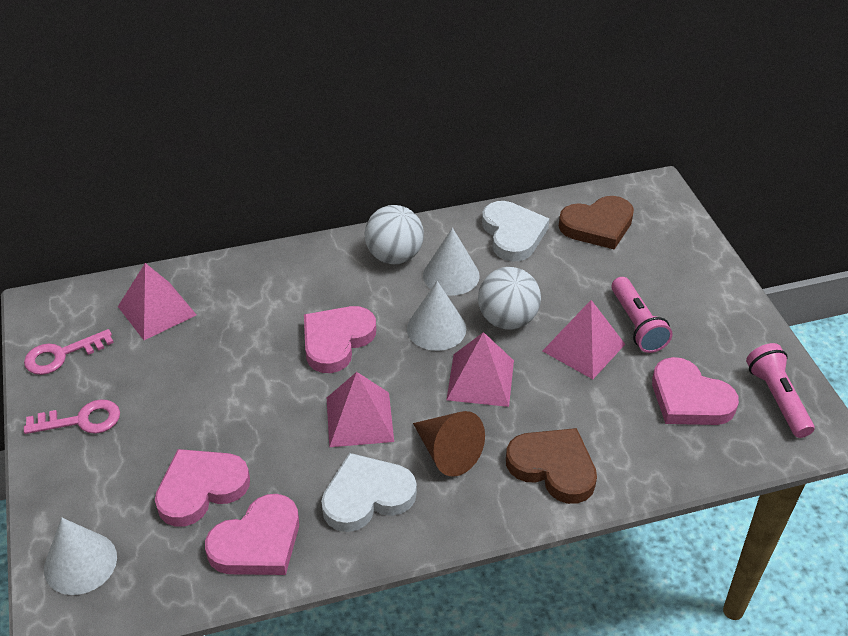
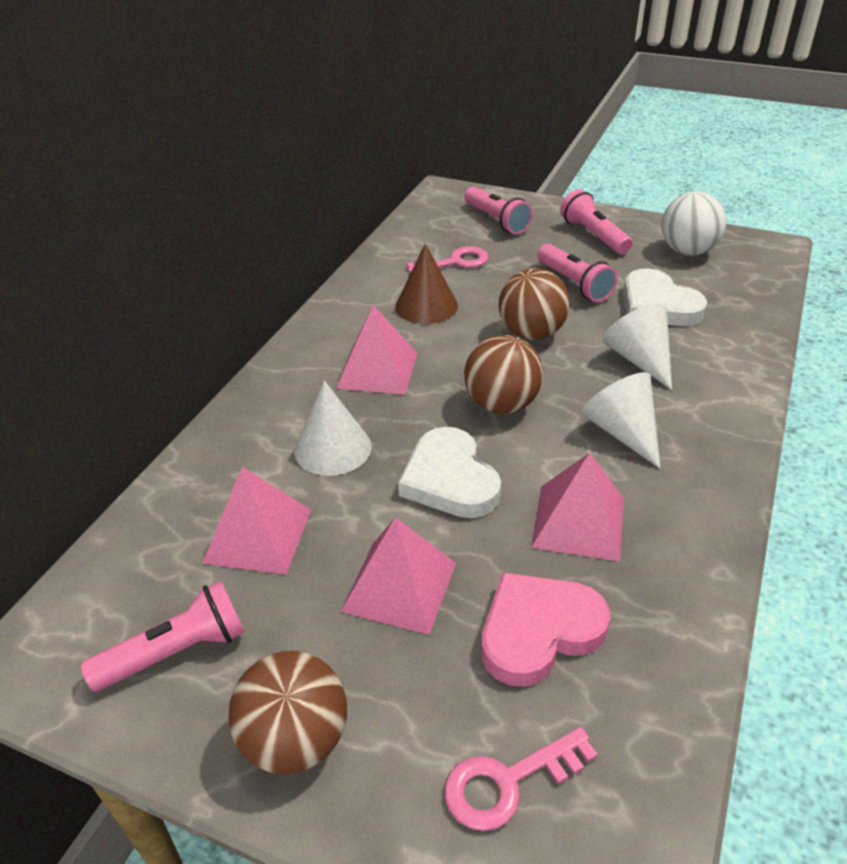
brown ball: none = 0 -> [228,651,347,774] [464,335,543,414] [499,268,570,340] = 3
brown heart: [506,428,597,504] [559,196,634,250] = 2 -> none = 0
pink flashlight: [611,277,673,353] [746,343,814,438] = 2 -> [81,581,245,692] [464,187,533,234] [537,244,617,302] [560,189,632,254] = 4
pink heart: [155,449,250,527] [205,494,299,575] [304,306,376,373] [652,357,739,425] = 4 -> [481,572,611,687] = 1
white ball: [364,205,424,264] [478,267,541,330] = 2 -> [661,192,727,255] = 1

